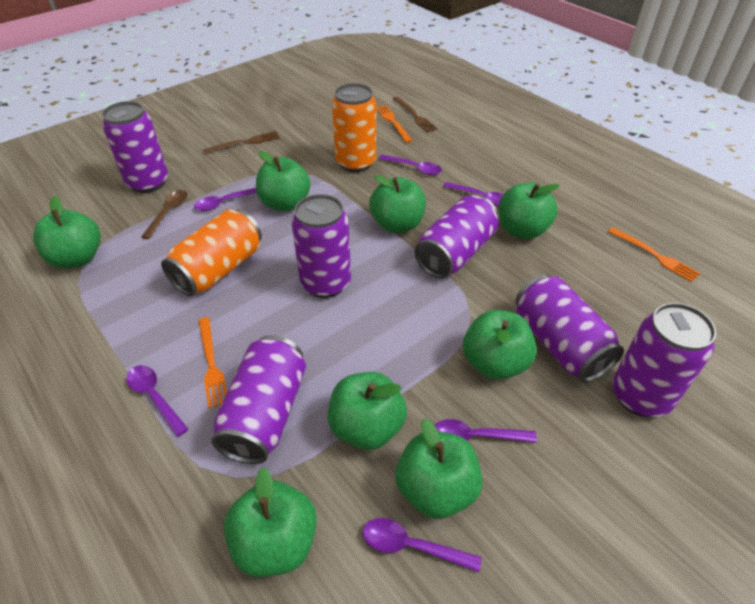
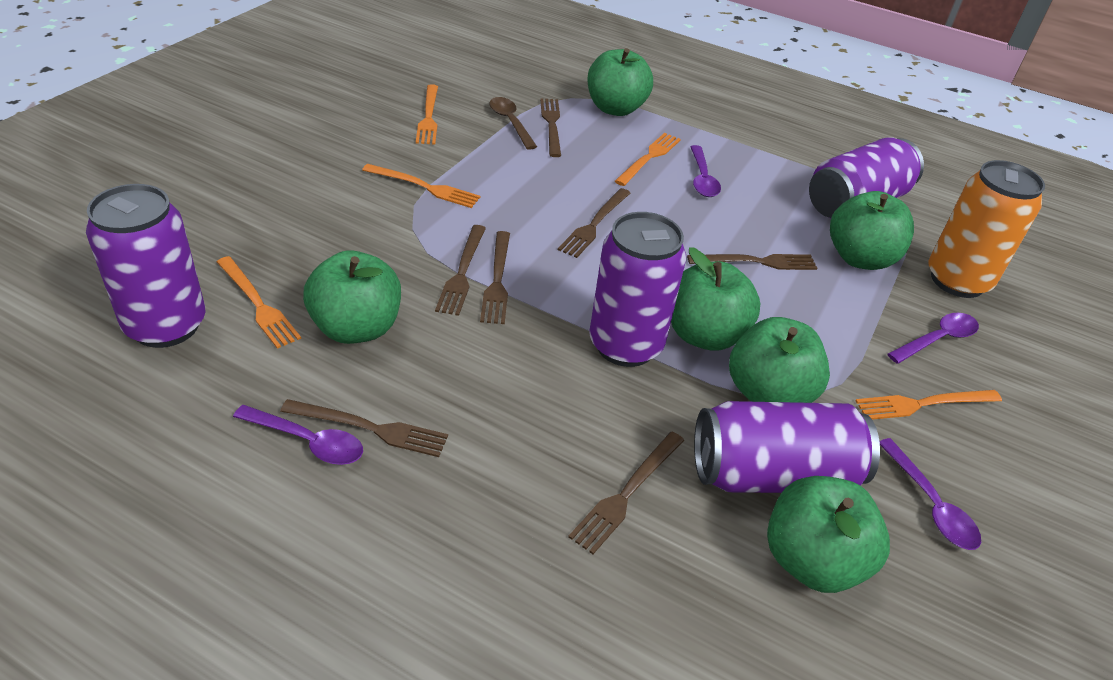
brown fork: [203,131,280,154] [393,97,438,133] = 2 -> [280,399,448,457] [435,225,486,316] [480,231,510,324] [540,98,561,157] [558,188,630,258] [568,432,685,554] [687,254,817,270] = 7
green apple: [33,196,101,268] [224,467,317,577] [256,151,311,211] [328,372,407,450] [369,175,426,233] [396,419,483,519] [463,310,537,380] [499,182,560,239] = 8 -> [303,250,401,344] [587,48,653,116] [671,247,760,351] [729,317,830,403] [767,476,890,593] [830,191,914,270] = 6
orange can: [161,209,262,297] [332,83,376,172] = 2 -> [928,160,1045,298] = 1
orange fork: [198,317,227,409] [376,105,413,143] [608,227,700,282] = 3 -> [217,256,301,349] [362,164,481,208] [416,84,438,145] [615,133,681,186] [855,390,1002,420] = 5
purple can: [102,101,168,193] [211,335,306,464] [291,194,351,298] [415,195,498,278] [516,275,624,382] [612,303,717,417] = 6 -> [86,184,205,348] [589,212,686,367] [694,401,880,493] [809,137,924,218] = 4
purple spoon: [126,365,188,437] [194,188,257,211] [363,518,482,572] [379,155,442,175] [435,419,537,443] [443,182,504,206] = 6 -> [233,405,363,465] [691,145,721,197] [879,438,981,550] [888,313,979,364] = 4

